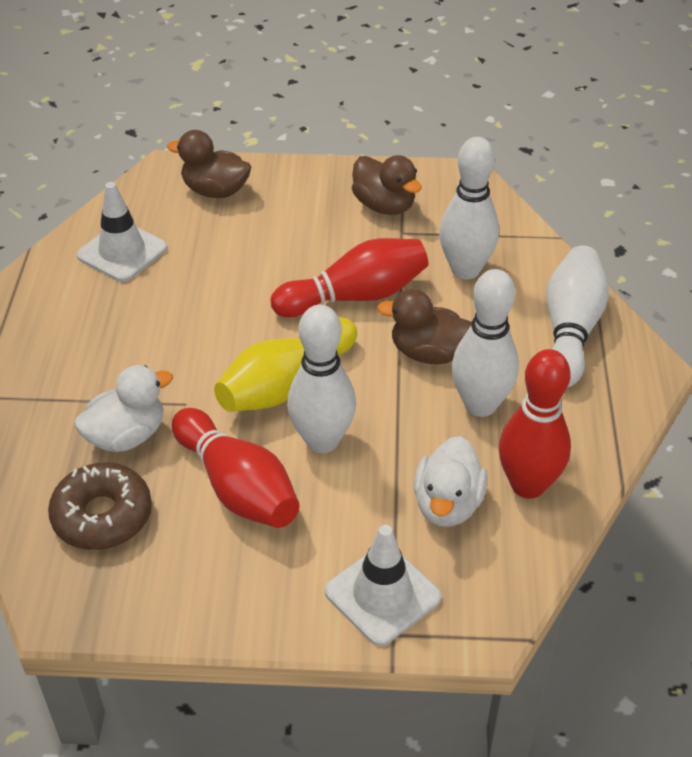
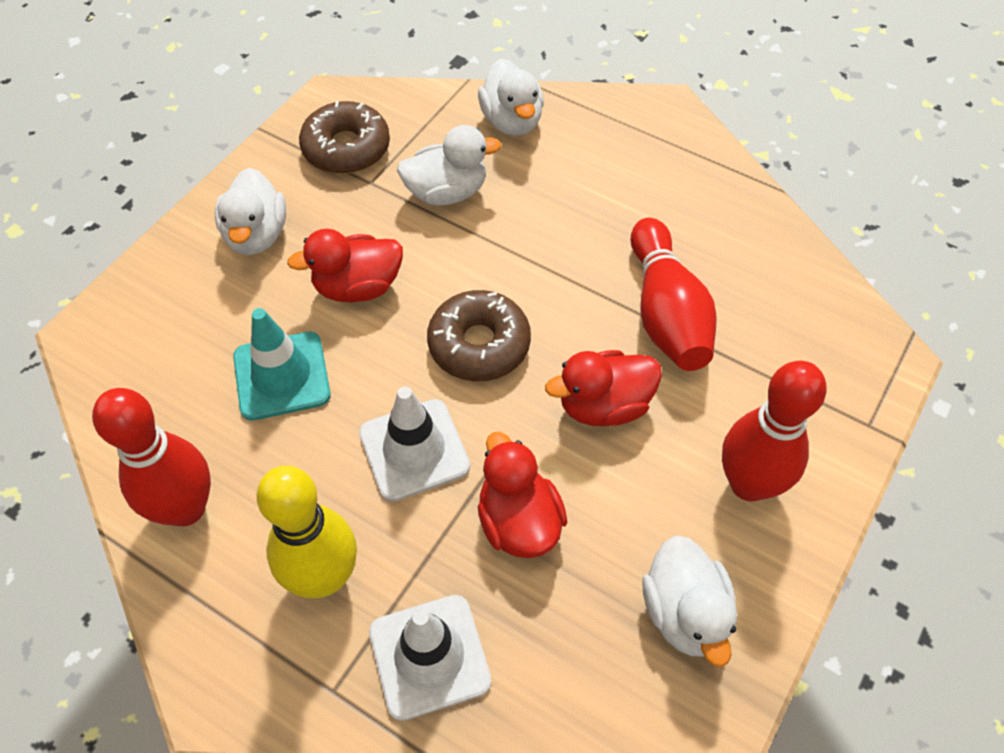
brown donut: [48,463,152,550] = 1 -> [299,101,390,174] [427,290,531,381] = 2
brown duck: [167,130,251,198] [352,155,422,215] [377,289,472,364] = 3 -> none = 0
red duck: none = 0 -> [287,229,403,302] [478,432,567,558] [545,350,662,426] = 3
turquoise traffic cone: none = 0 -> [233,308,331,421] = 1
white bowling pin: [287,305,356,453] [439,137,499,279] [452,269,519,417] [546,246,609,387] = 4 -> none = 0
white duck: [74,365,173,452] [414,436,488,527] = 2 -> [215,168,286,255] [397,125,502,206] [478,59,544,136] [642,535,737,667] = 4

